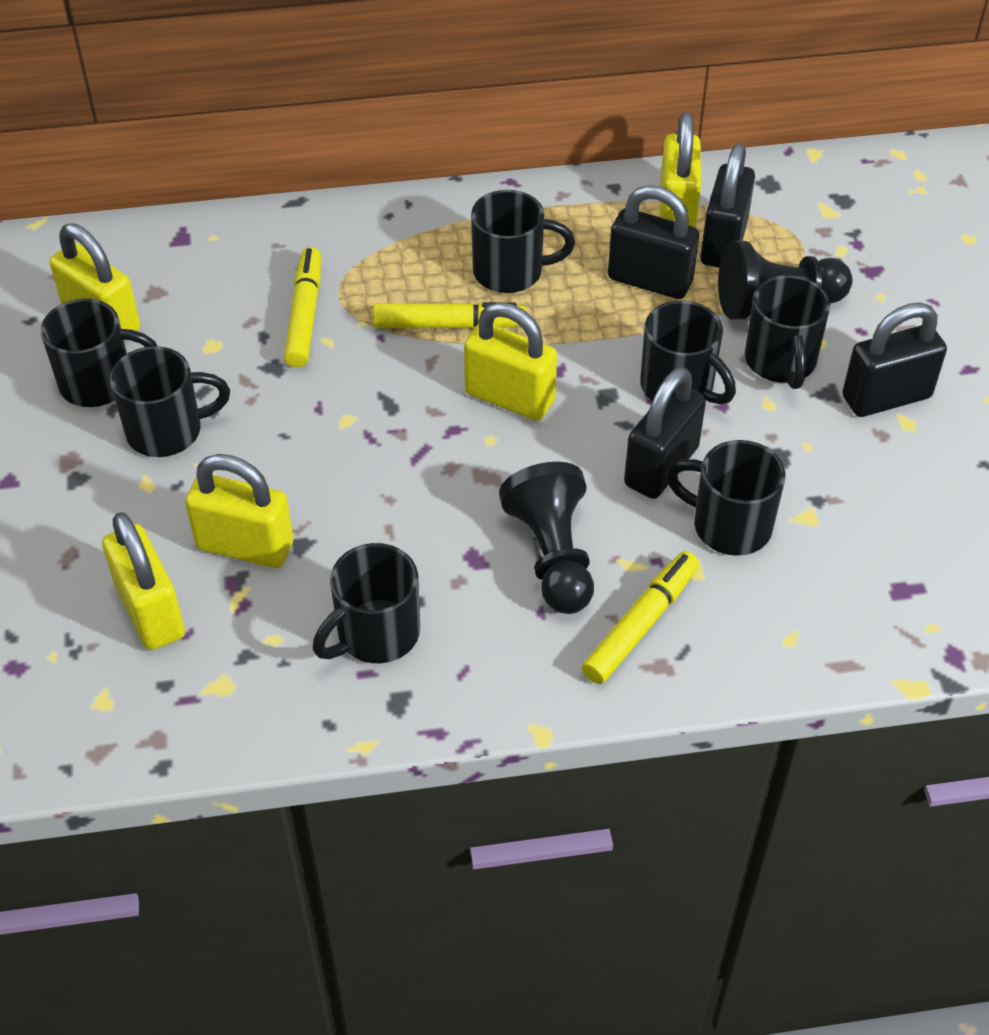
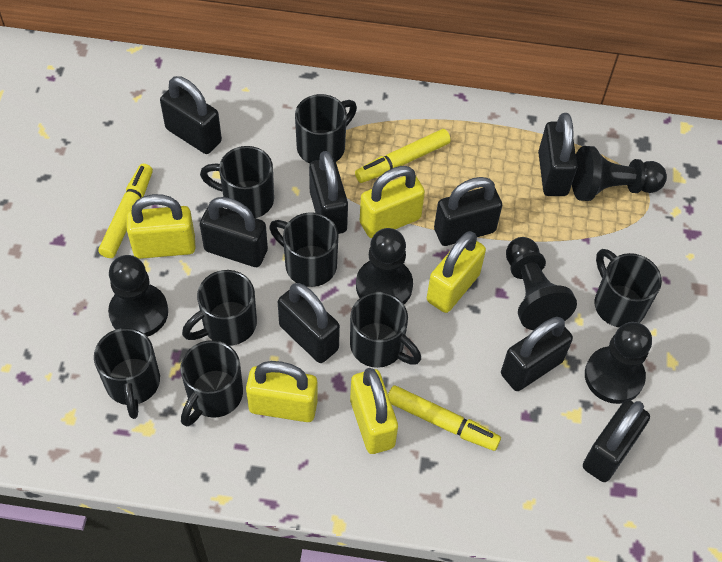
black mug: [41,299,157,407] [110,346,230,457] [313,543,420,663] [471,190,575,293] [640,301,736,405] [666,440,785,556] [745,275,830,389] = 7 -> [94,328,160,419] [181,340,243,426] [182,270,257,346] [200,146,274,218] [269,212,339,287] [295,94,357,164] [350,292,421,368] [595,249,662,327] = 8
black padlock: [608,185,699,299] [624,367,706,499] [700,143,755,268] [842,303,947,417] = 4 -> [160,76,222,154] [200,197,268,267] [278,283,340,363] [309,151,348,234] [434,177,502,246] [501,317,573,391] [538,113,577,196] [583,400,650,482] = 8
black pawn: [499,462,594,614] [718,241,853,320] = 2 -> [108,255,168,337] [356,228,413,304] [506,237,577,330] [572,146,667,201] [585,322,652,404] = 5

